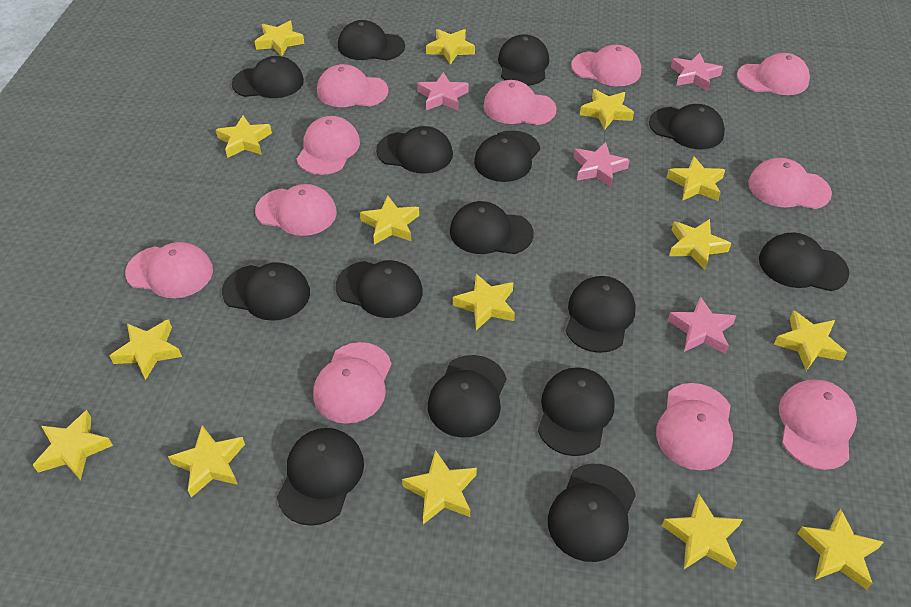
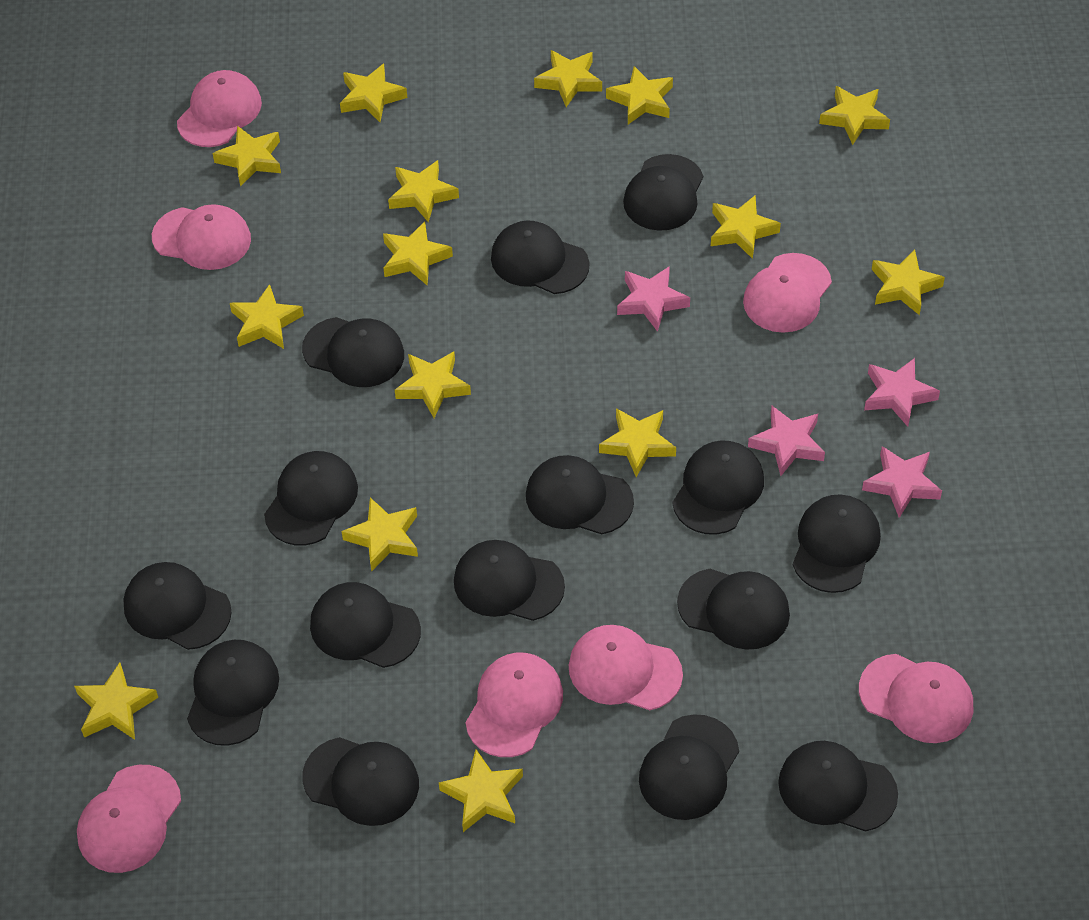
pink cap: [125,242,213,298] [255,184,337,236] [297,116,360,175] [313,342,392,424] [317,64,388,107] [483,80,557,125] [571,45,641,86] [656,383,733,470] [737,53,810,95] [748,158,832,209] [779,379,857,470] = 11 -> [77,765,181,873] [152,204,251,270] [177,70,262,147] [465,653,563,757] [569,625,683,710] [743,253,832,333] [859,654,973,743] = 7

